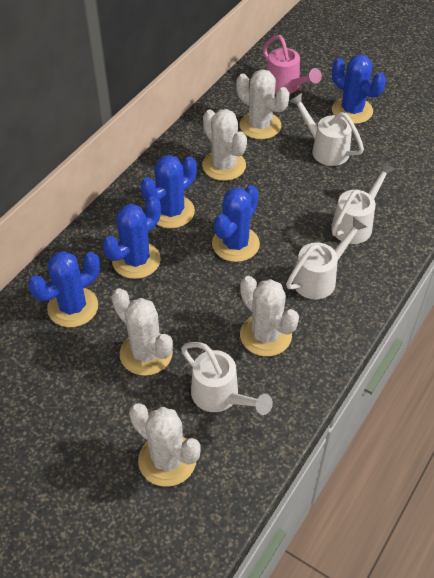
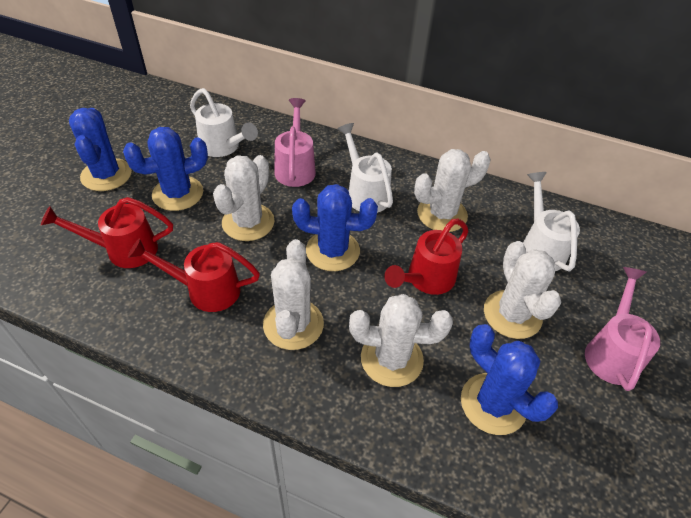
blue cactus: [28,251,100,327] [102,196,161,279] [141,155,197,228] [212,185,260,262] [332,54,386,124] = 5 -> [69,108,132,191] [123,127,208,211] [292,184,378,271] [461,324,558,435] = 4
pink watering can: [263,35,322,94] = 1 -> [274,98,316,187] [585,267,660,391] = 2
red watering can: none = 0 -> [41,197,173,268] [128,238,260,312] [384,219,468,295] = 3
white watering can: [181,342,273,415] [286,217,367,299] [289,93,364,166] [331,162,396,244] = 4 -> [190,88,258,157] [337,123,393,213] [523,172,580,271] = 3

